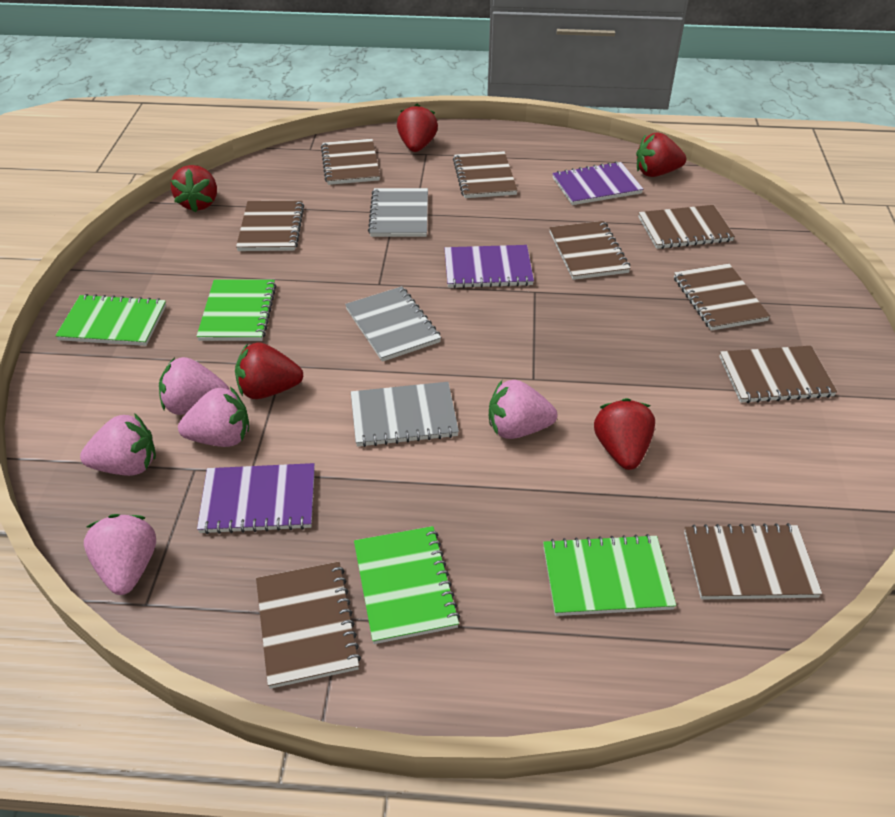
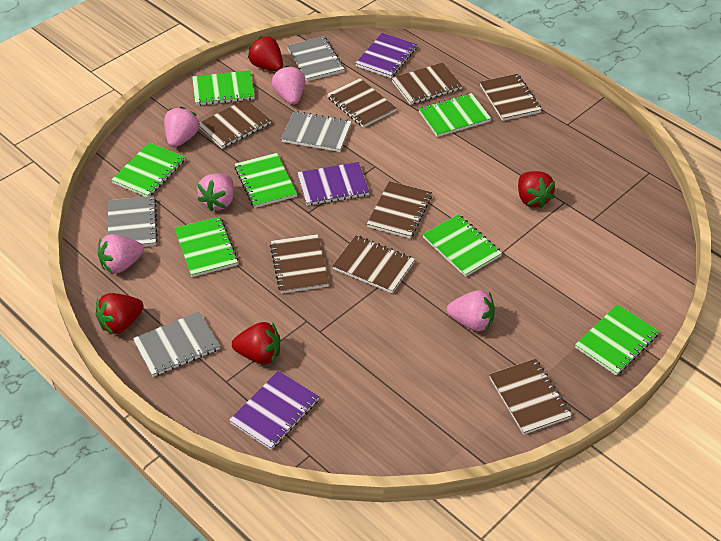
brown notebook: [236,200,304,251] [256,562,361,689] [321,139,380,185] [453,151,518,198] [549,221,631,280] [639,205,735,249] [674,264,770,331] [684,523,822,600] [719,346,837,403] = 9 -> [199,99,271,149] [270,234,329,294] [327,78,396,128] [332,235,415,294] [367,181,432,239] [392,63,462,105] [480,74,542,121] [489,359,572,435] = 8
green notebook: [55,294,166,346] [196,279,276,341] [354,526,460,644] [543,534,676,616] = 4 -> [111,142,185,197] [174,216,238,277] [192,70,255,106] [235,153,297,208] [419,93,491,137] [422,214,502,277] [575,304,659,376] = 7
grey notebook: [345,286,441,362] [351,382,459,447] [368,188,428,237] = 3 -> [108,196,158,247] [133,311,220,377] [281,111,352,152] [287,36,344,81] = 4
red strawberry: [171,165,217,212] [235,342,303,399] [397,104,438,152] [594,398,655,470] [636,132,686,177] = 5 -> [95,293,144,334] [232,322,280,365] [248,36,283,71] [518,171,555,209] = 4

